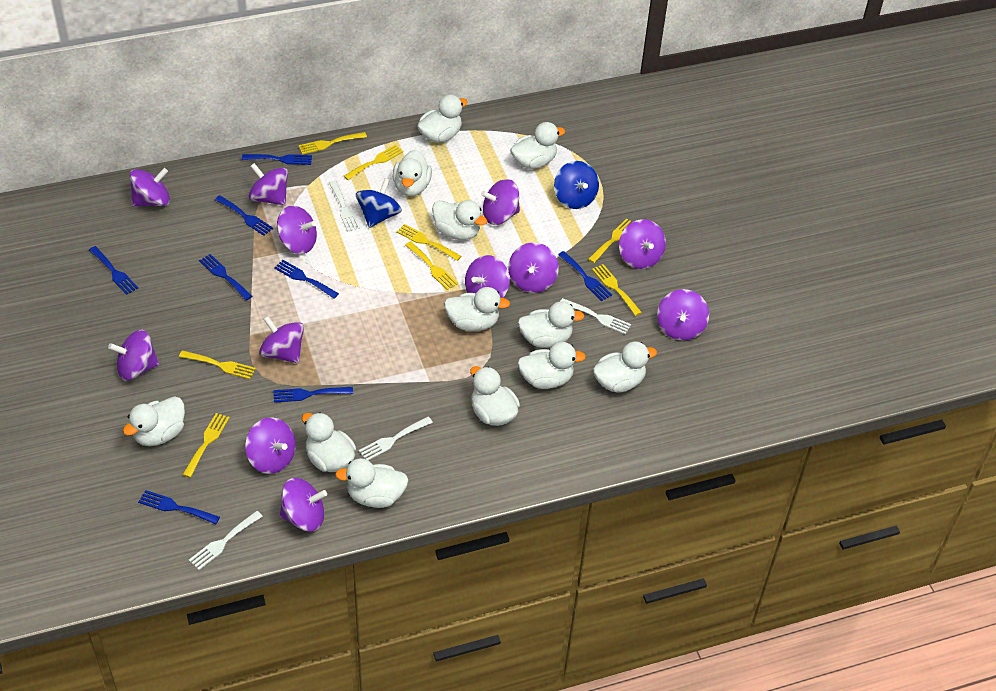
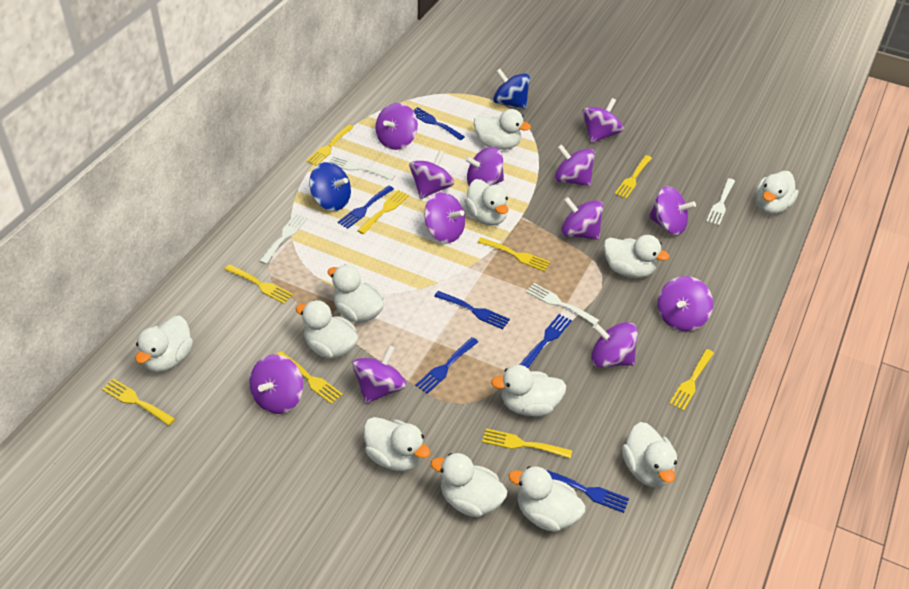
blue fork: [89,246,138,295] [138,490,220,524] [199,254,252,300] [215,195,273,236] [242,154,312,165] [273,387,353,403] [274,260,339,298] [558,251,612,301] = 8 -> [338,186,394,229] [413,107,465,140] [415,337,478,394] [434,291,510,329] [519,314,572,368] [545,469,629,513] = 6
yellow fork: [179,350,256,379] [182,413,230,478] [298,132,367,154] [344,145,403,180] [397,224,461,261] [405,241,458,290] [588,219,631,263] [592,264,642,316] = 8 -> [102,379,175,426] [224,264,293,304] [277,351,343,404] [306,125,354,166] [358,190,409,234] [477,237,550,272] [482,428,572,459] [615,155,652,199] [669,349,714,411] = 9

